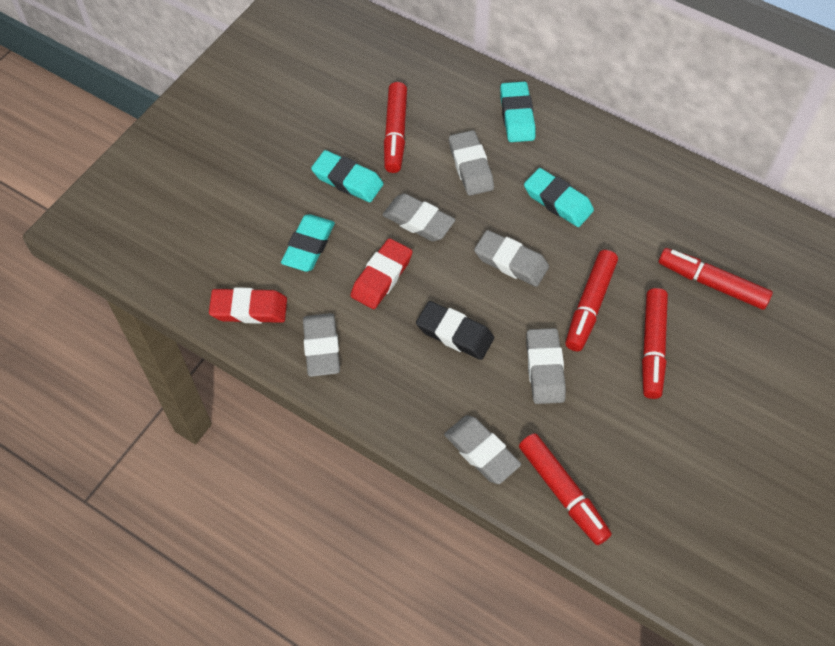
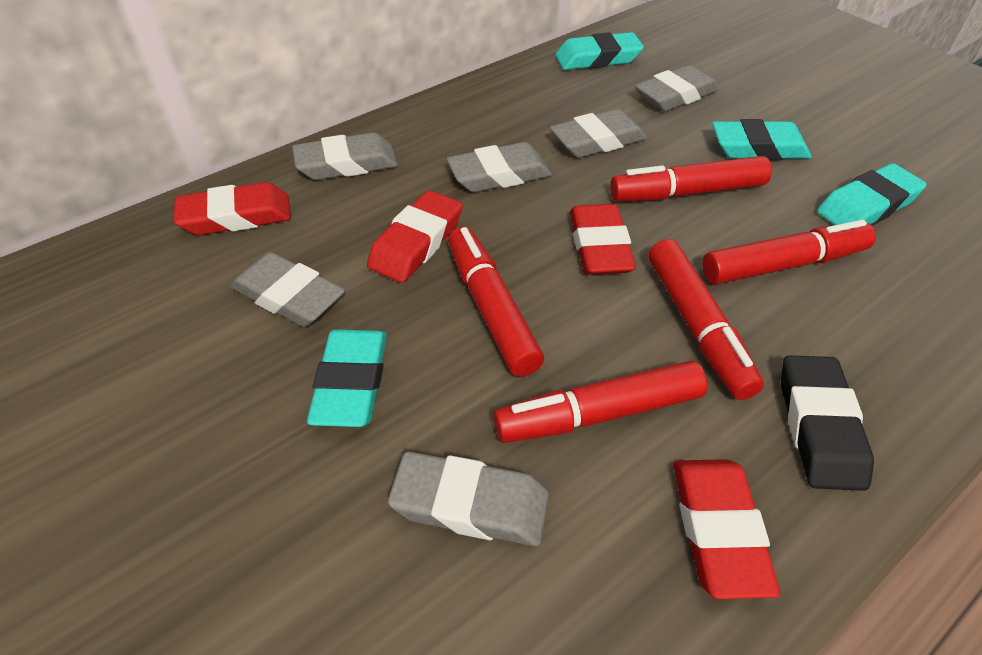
red eraser: [209,287,287,324] [351,238,413,309] = 2 -> [174,182,291,235] [367,190,463,283] [570,204,636,275] [673,459,780,599] = 4

